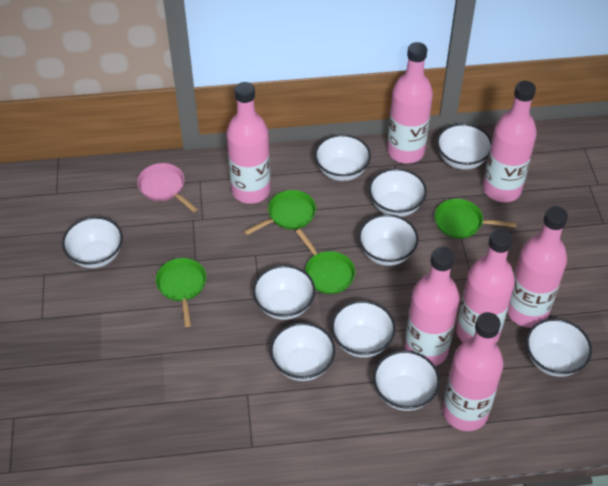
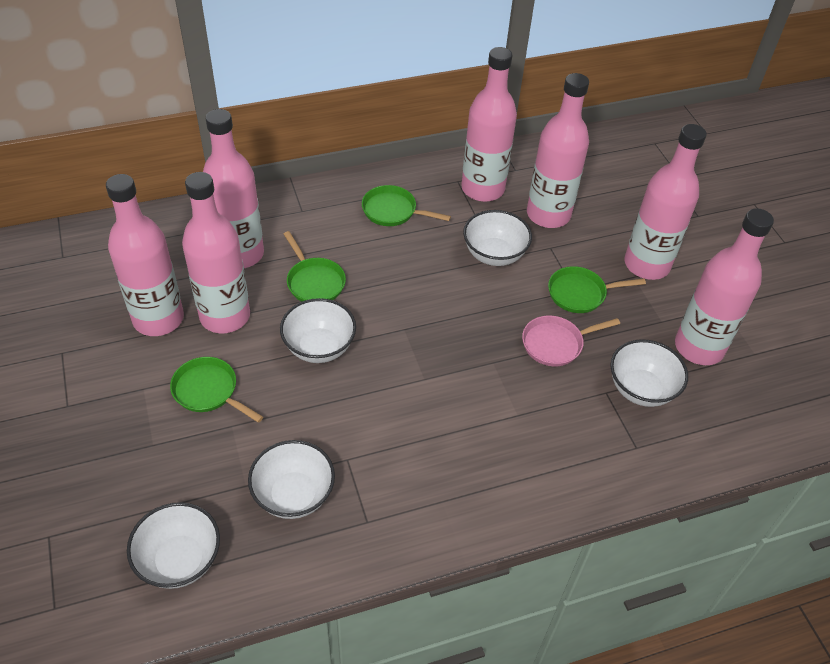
white bowl: [62,217,123,268] [253,265,315,320] [270,323,335,381] [314,134,371,181] [331,300,396,358] [358,214,419,266] [369,168,427,217] [373,350,440,411] [437,123,492,170] [526,318,592,377] = 10 -> [127,502,220,589] [248,440,335,519] [280,298,356,363] [463,210,532,266] [610,339,688,407] = 5

